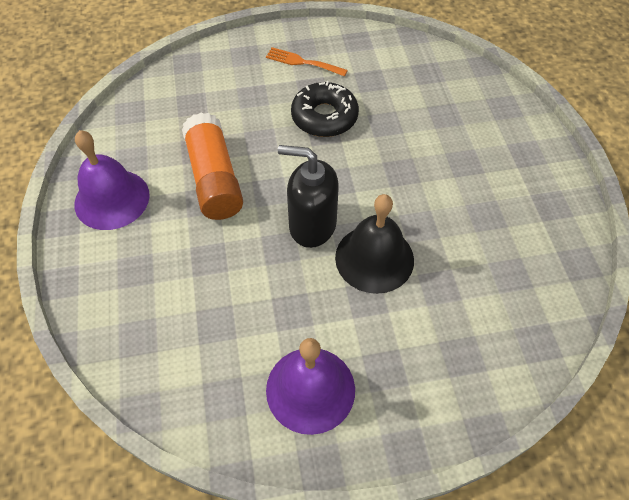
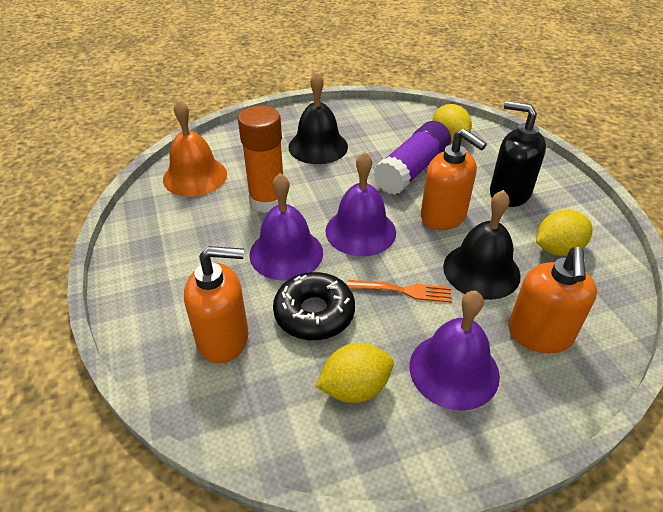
black bell: [335,194,414,294] = 1 -> [288,72,348,164] [443,190,521,300] = 2
orange bell: none = 0 -> [163,100,227,197] = 1
orange soap dispenser: none = 0 -> [184,246,248,364] [421,129,487,230] [508,247,597,353] = 3
purple bell: [74,130,150,230] [266,338,355,435] = 2 -> [249,173,323,281] [325,152,396,256] [409,291,500,410] = 3
purple glue stick: none = 0 -> [373,121,451,195] = 1
yellow lemon: none = 0 -> [315,343,394,403] [433,104,472,143] [536,210,593,256] = 3

